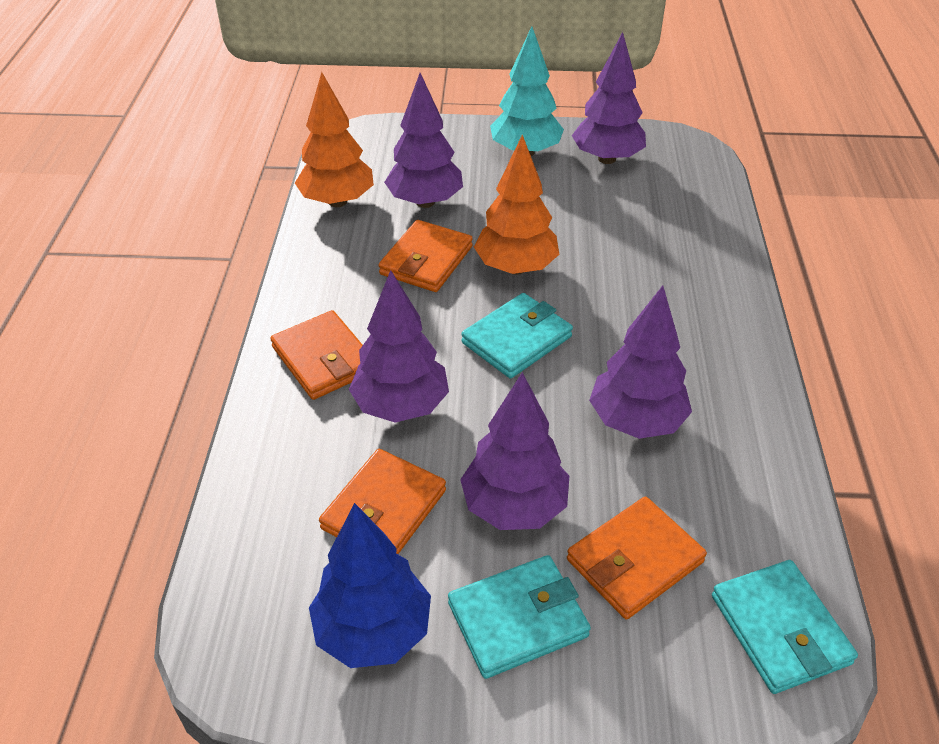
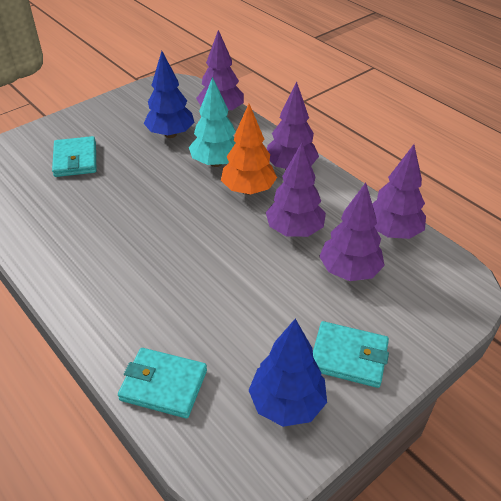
blue tree: [309,503,431,668] = 1 -> [143,51,195,138] [248,319,327,427] = 2
orange tree: [295,72,374,207] [474,135,559,275] = 2 -> [221,104,277,195] = 1
orange wallet: [270,310,363,400] [319,449,446,554] [379,220,473,292] [567,497,707,619] = 4 -> none = 0

